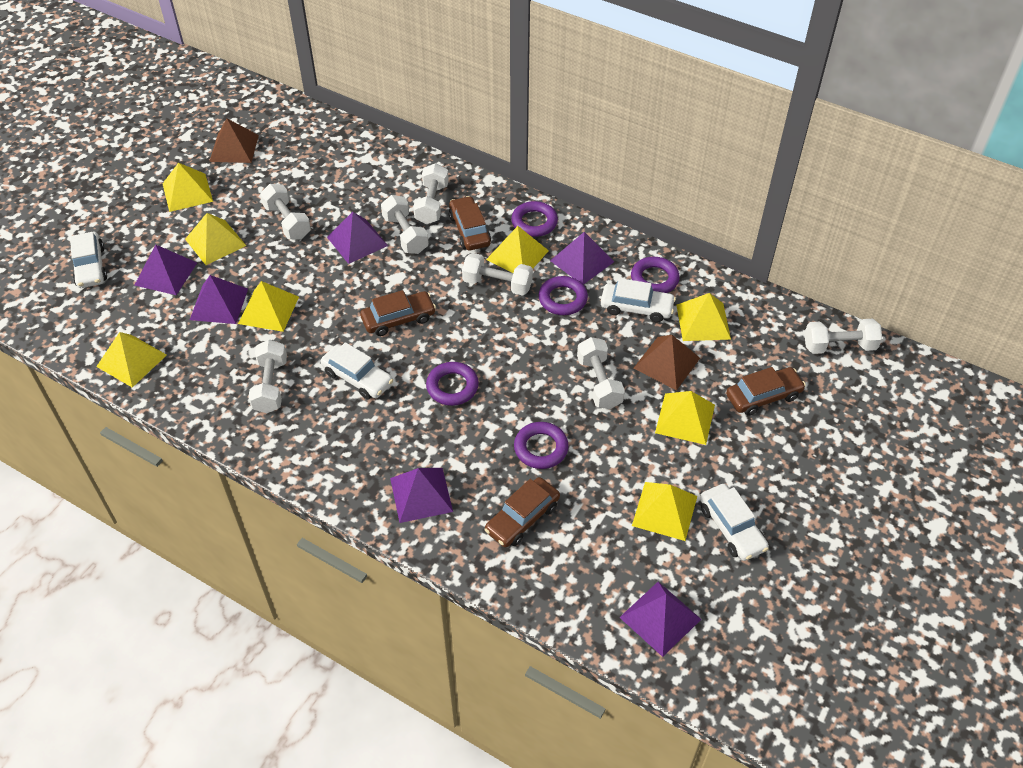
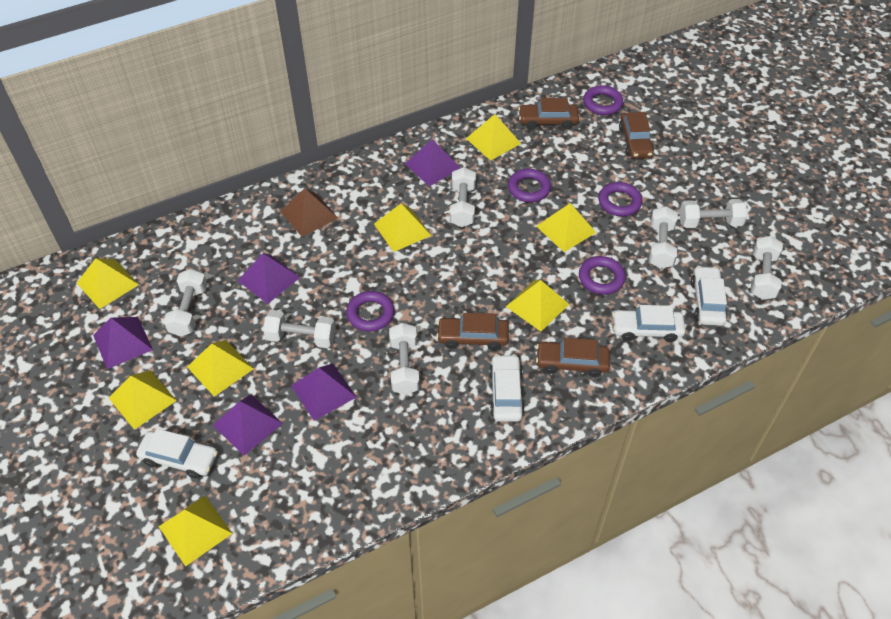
brown pyramid: [209,119,259,163] [633,335,700,390] = 2 -> [280,188,338,237] = 1
purple pyramid: [134,245,197,295] [190,275,248,324] [327,212,388,264] [390,468,453,523] [550,232,614,285] [619,582,701,657] = 6 -> [93,317,153,369] [213,395,283,456] [238,253,301,304] [291,363,357,421] [405,139,461,187] = 5

